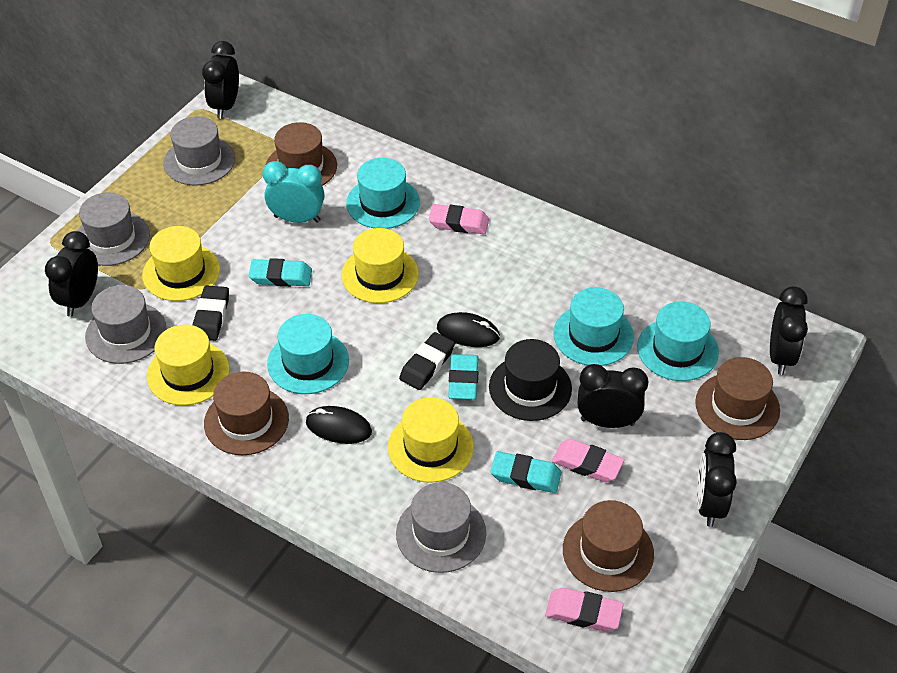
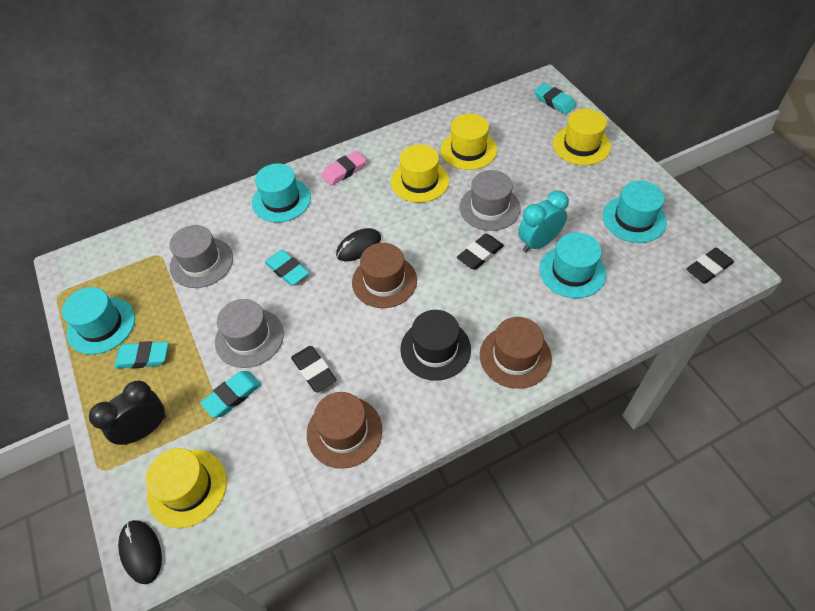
black clock: [45,231,98,317] [202,41,239,119] [578,364,649,428] [697,432,737,527] [770,286,808,375] = 5 -> [89,380,166,445] = 1
black eraser: [192,285,229,341] [399,332,455,390] = 2 -> [291,346,336,393] [457,234,504,270] [686,248,734,284] = 3
brown hat: [204,371,289,455] [266,122,337,186] [563,500,654,592] [695,357,780,440] = 4 -> [307,392,382,469] [352,243,417,308] [480,317,552,389] = 3
grey hat: [77,193,150,266] [85,285,166,364] [163,116,235,186] [396,482,486,573] = 4 -> [169,225,233,288] [215,299,284,368] [459,170,521,231] = 3
pink eraser: [429,204,489,234] [545,588,624,632] [552,439,624,482] = 3 -> [321,151,366,186] = 1
turquoise eraser: [249,258,312,287] [448,354,478,400] [491,451,562,493] = 3 -> [114,341,168,369] [200,371,261,418] [265,250,309,286] [534,83,576,114] = 4

